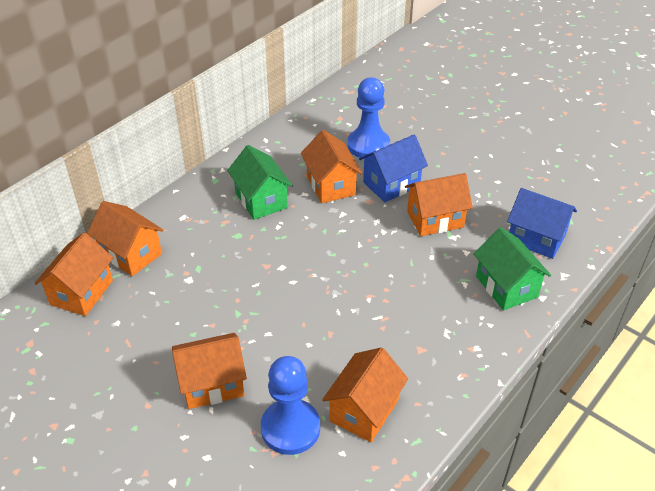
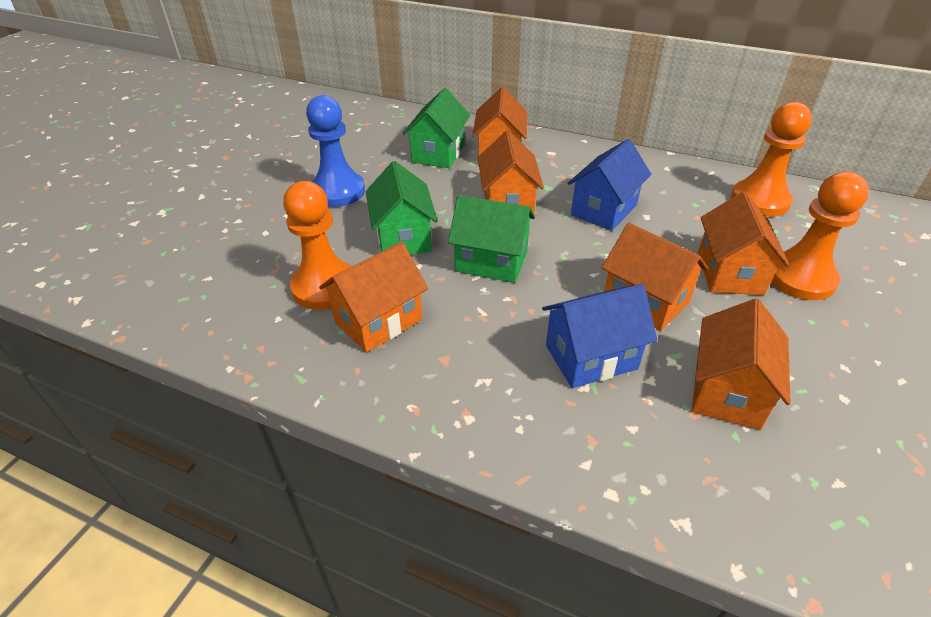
blue pawn: [261,356,320,455] [347,77,390,159] = 2 -> [306,95,365,207] = 1
green house: [227,145,293,220] [474,227,551,310] = 2 -> [366,161,438,255] [403,88,471,168] [448,195,535,283] = 3
orange pawn: none = 0 -> [283,181,352,310] [731,102,812,217] [771,172,869,300] = 3

